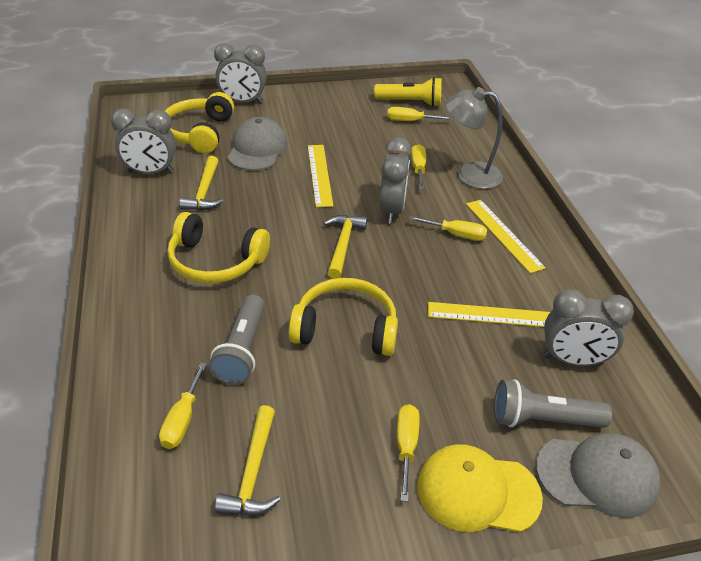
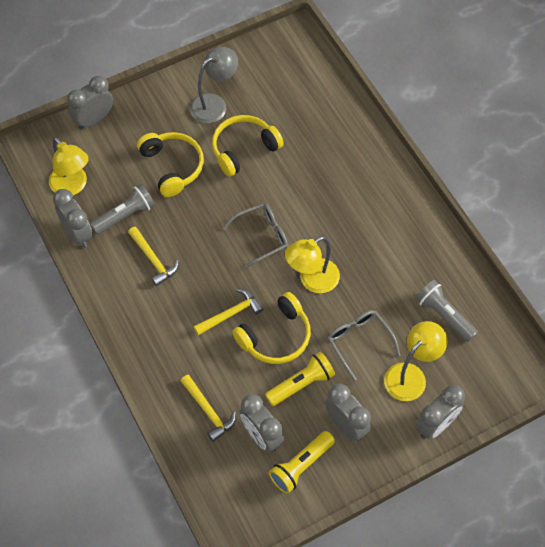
grey cap: [227,117,288,171] [536,433,661,518] = 2 -> none = 0
grey clock: [111,109,176,174] [214,43,267,103] [379,137,412,224] [543,289,634,366] = 4 -> [53,189,92,248] [67,76,113,130] [240,394,284,452] [325,384,371,441] [416,385,465,439] = 5
grey glasses: none = 0 -> [223,204,288,269] [328,310,400,381] = 2
yellow cap: [417,444,543,532] = 1 -> none = 0
yellow flashlight: [374,77,442,107] = 1 -> [265,352,335,406] [269,431,335,494] = 2
yellow lamp: none = 0 -> [49,137,89,195] [285,236,340,293] [384,321,448,401] = 3
yellow ruler: [308,145,333,207] [428,302,550,327] [466,200,546,273] = 3 -> none = 0
yellow screwdriver: [159,363,207,449] [387,107,452,121] [397,404,420,502] [409,216,487,241] [411,144,426,189] = 5 -> none = 0

